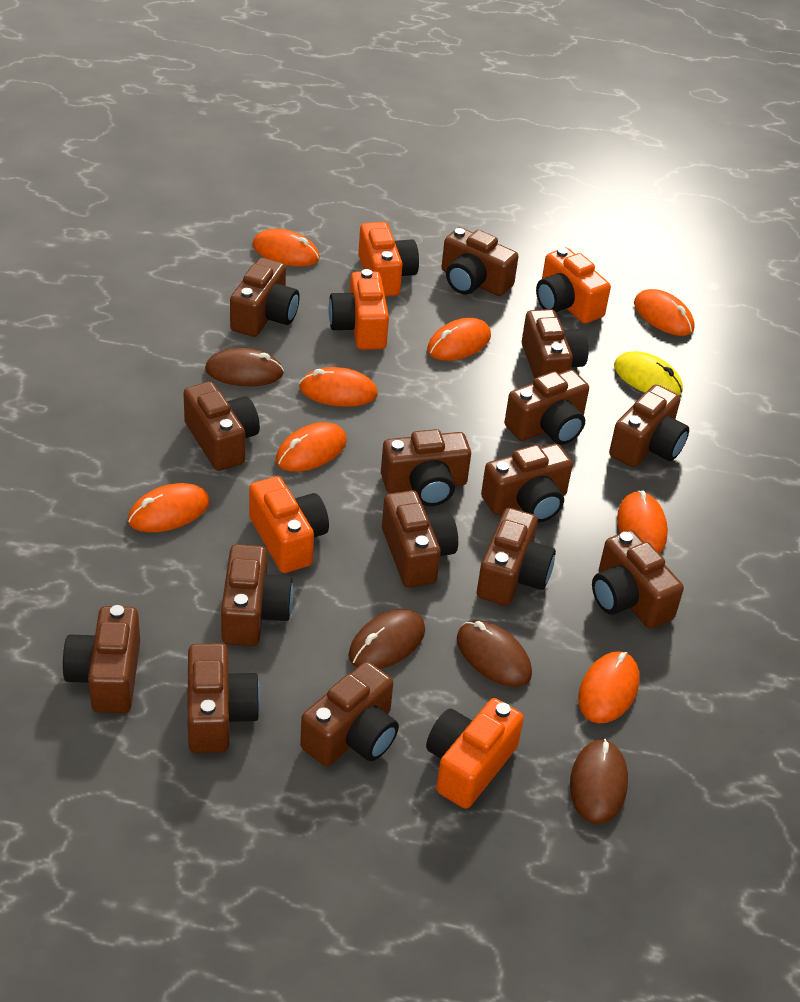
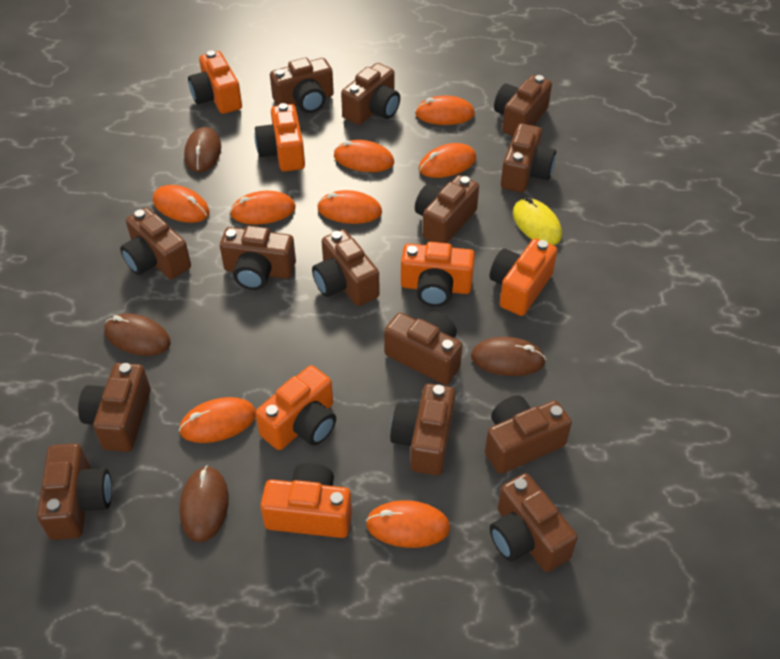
brown camera: [63,605,140,713] [183,382,260,471] [187,643,261,753] [221,544,293,646] [230,258,300,337] [300,662,399,766] [381,429,471,506] [382,490,458,588] [442,227,519,296] [477,508,556,606] [481,444,573,522] [505,370,589,445] [522,309,589,379] [592,530,684,629] [609,385,689,467] = 15 -> [37,443,112,540] [78,363,151,452] [120,208,191,279] [220,226,296,290] [270,58,334,113] [312,229,380,306] [341,63,400,125] [384,312,463,385] [390,384,455,476] [415,175,479,243] [485,395,572,474] [490,473,578,572] [494,75,552,136] [501,123,556,193] = 14
orange camera: [249,476,329,573] [329,269,389,350] [358,222,419,297] [426,698,524,809] [536,247,611,324] = 5 -> [188,51,242,114] [255,103,305,172] [255,365,336,450] [260,463,352,538] [401,242,475,307] [490,238,557,316] = 6

